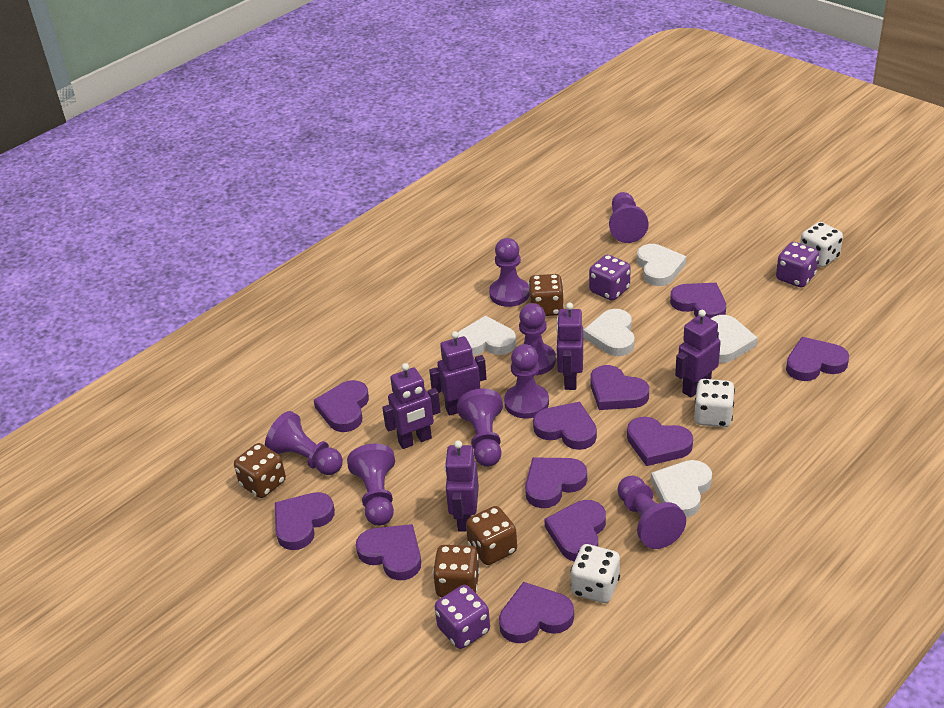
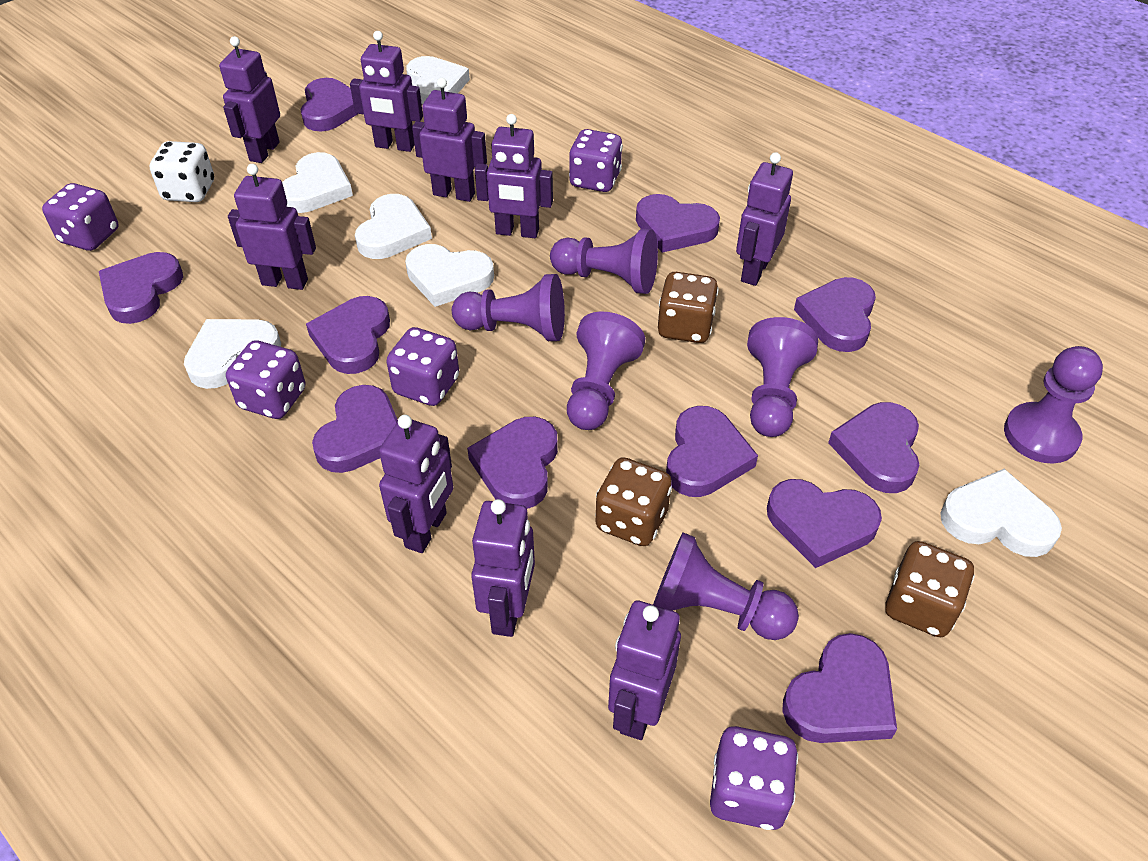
brown dice: [234,443,286,498] [433,545,480,597] [466,506,517,565] [528,274,564,316] = 4 -> [595,457,672,546] [658,272,719,343] [885,541,975,637] = 3
purple dice: [435,585,490,649] [589,255,631,301] [776,242,819,288] = 3 -> [42,183,118,251] [226,340,305,419] [386,327,459,406] [569,129,623,192] [710,726,798,830] = 5
purple pawn: [265,411,343,475] [347,444,395,526] [457,389,503,467] [489,238,530,307] [504,344,549,418] [519,303,556,375] [609,192,649,243] [617,476,686,549] = 8 -> [452,274,565,341] [550,229,658,294] [567,311,645,430] [653,532,799,640] [747,317,818,437] [1004,346,1103,464] = 6
purple robot: [382,363,441,449] [429,331,487,416] [444,440,479,532] [556,303,583,390] [675,310,721,398] = 5 -> [219,36,280,163] [228,164,316,290] [350,31,423,152] [379,415,453,553] [412,77,487,202] [471,499,535,637] [475,114,553,238] [608,600,681,740] [736,152,793,286] = 9
white dice: [571,544,620,603] [694,379,735,427] [800,222,843,267] = 3 -> [150,141,214,202] = 1
white heart: [458,316,516,356] [583,309,635,356] [637,244,687,286] [651,460,712,517] [711,315,758,363] = 5 -> [184,319,281,389] [282,152,353,213] [355,194,432,259] [405,244,494,307] [406,56,470,105] [940,469,1062,557] = 6

